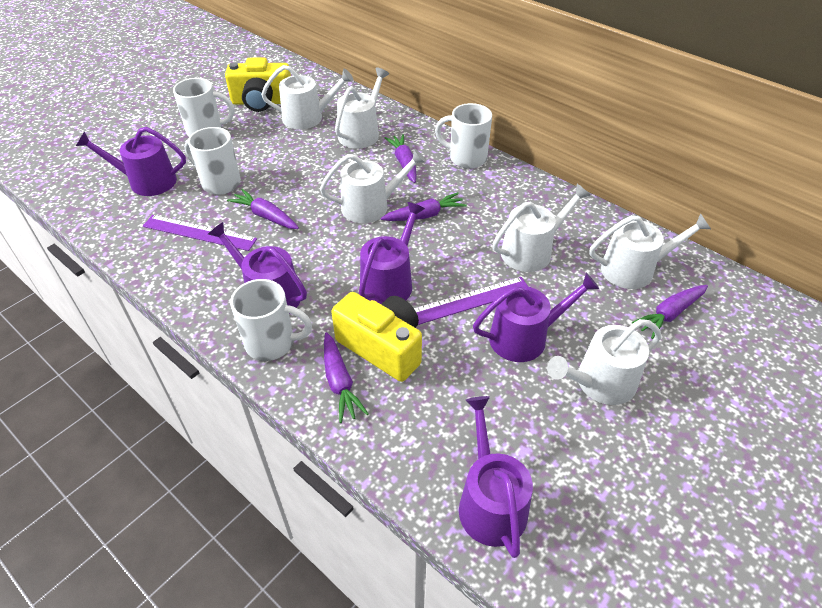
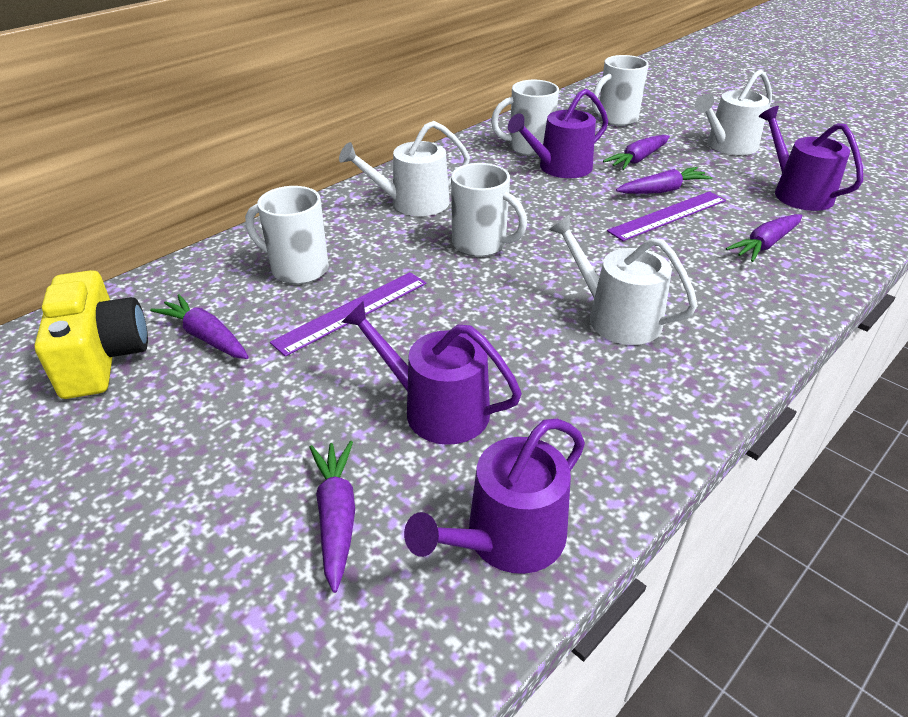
purple watering can: [76,127,186,196] [208,222,307,314] [359,202,425,304] [459,396,533,558] [473,273,599,362] = 5 -> [342,301,522,445] [404,419,585,574] [508,89,608,178] [759,106,863,211] = 4
white watering can: [261,65,354,129] [320,149,426,223] [335,68,389,149] [493,184,591,272] [547,319,662,405] [589,213,711,289] = 6 -> [339,121,470,216] [549,215,698,345] [695,69,772,155] = 3
yellow camera: [225,57,291,112] [331,292,422,382] = 2 -> [34,270,148,399] = 1

